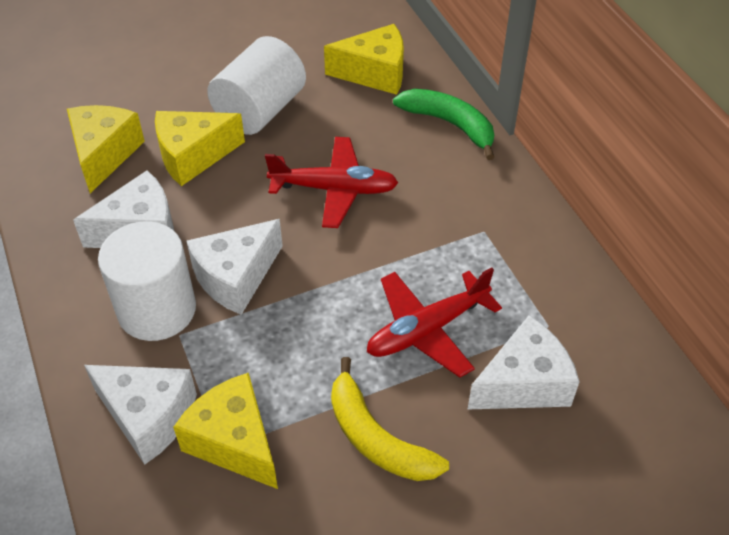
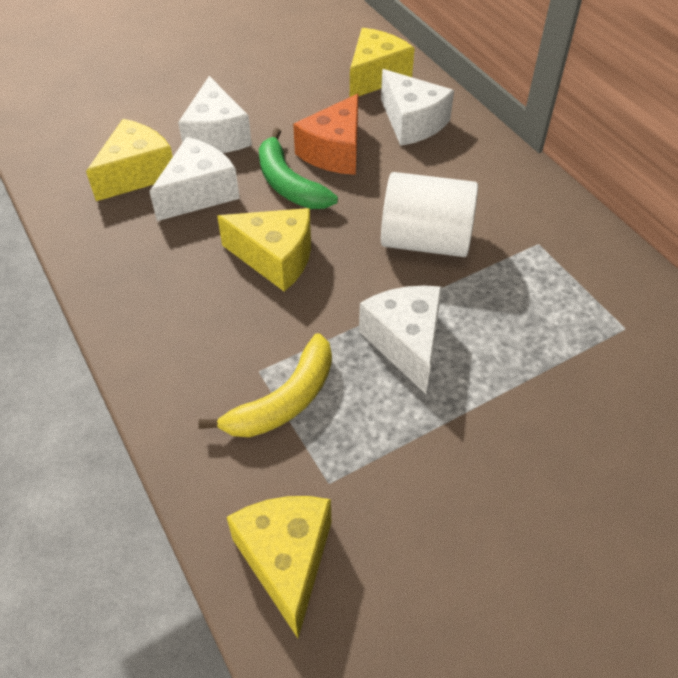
orange cheese: none = 0 -> [293,94,358,175] = 1
red plane: [265,137,398,228] [367,267,502,378] = 2 -> none = 0
white cylinder: [98,221,196,341] [207,36,306,135] = 2 -> [381,172,478,257] = 1

